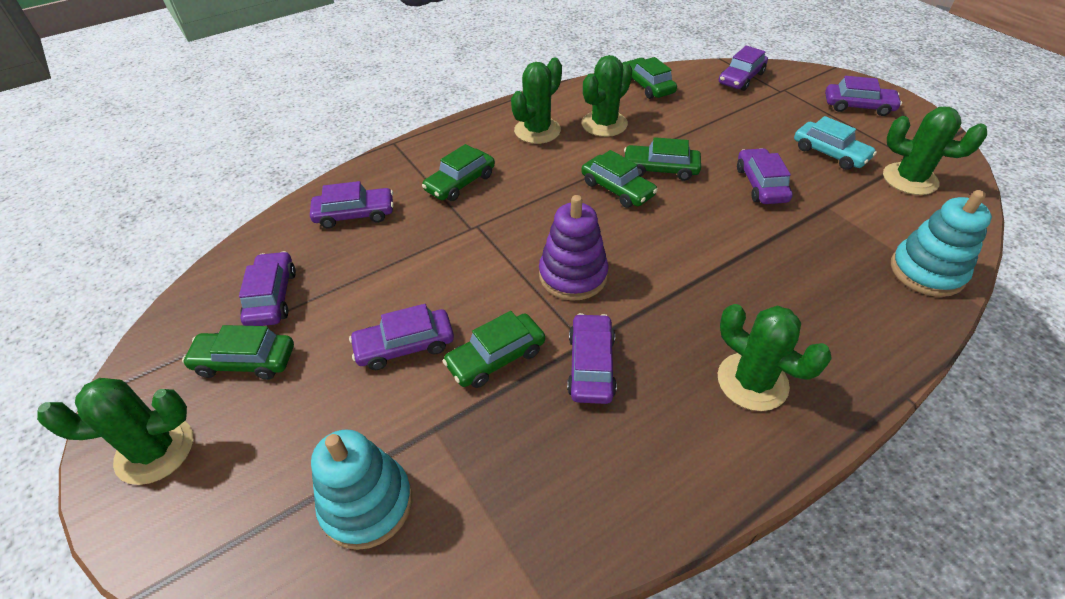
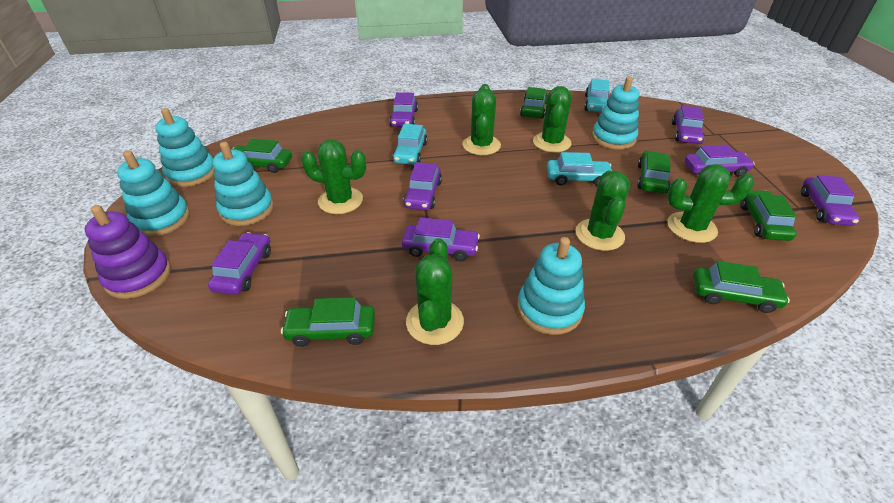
green cactus: [37,378,193,485] [511,58,562,144] [581,55,632,137] [718,304,832,411] [883,107,987,195] = 5 -> [301,139,366,214] [406,238,464,345] [462,84,501,155] [533,86,572,153] [576,170,630,251] [667,164,754,243] = 6
turquoise car: [794,116,877,170] = 1 -> [393,124,428,165] [547,152,612,186] [584,79,610,112] = 3
turquoise stacking toy: [311,429,412,550] [891,190,992,297] = 2 -> [117,151,190,237] [155,108,214,187] [212,142,274,226] [517,237,585,335] [592,77,639,149] = 5

